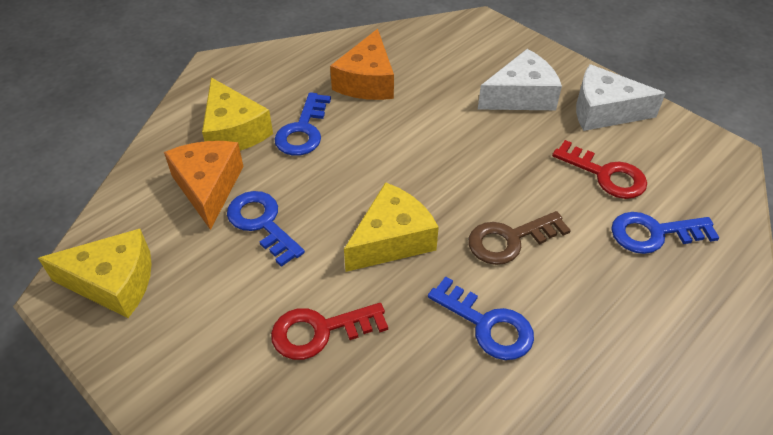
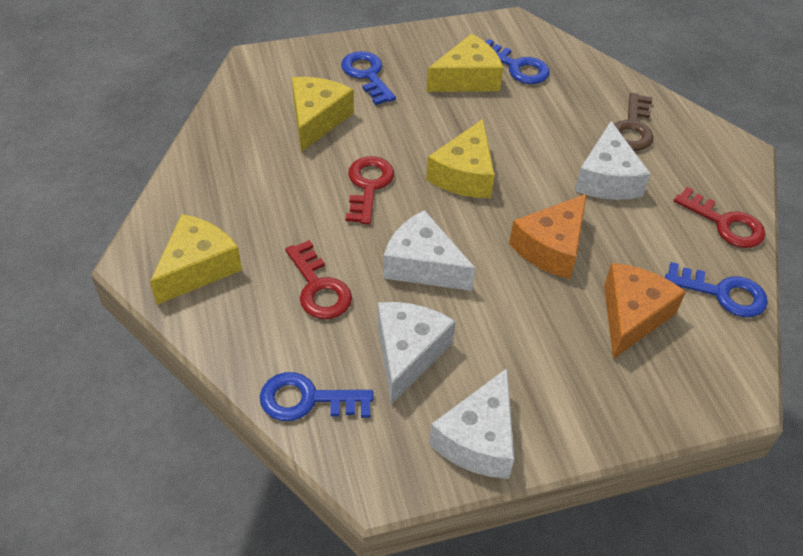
red key: [271,303,388,360] [552,140,647,199] = 2 -> [285,240,352,319] [346,156,394,225] [674,187,765,248] = 3
white cheese: [478,49,562,110] [576,64,666,131] = 2 -> [377,302,456,405] [383,210,475,291] [429,368,514,479] [575,121,651,200] = 4
yellow cheese: [38,229,152,318] [202,78,273,151] [344,182,439,272] = 3 -> [150,214,242,305] [292,77,354,152] [426,34,503,92] [426,119,495,198] = 4

